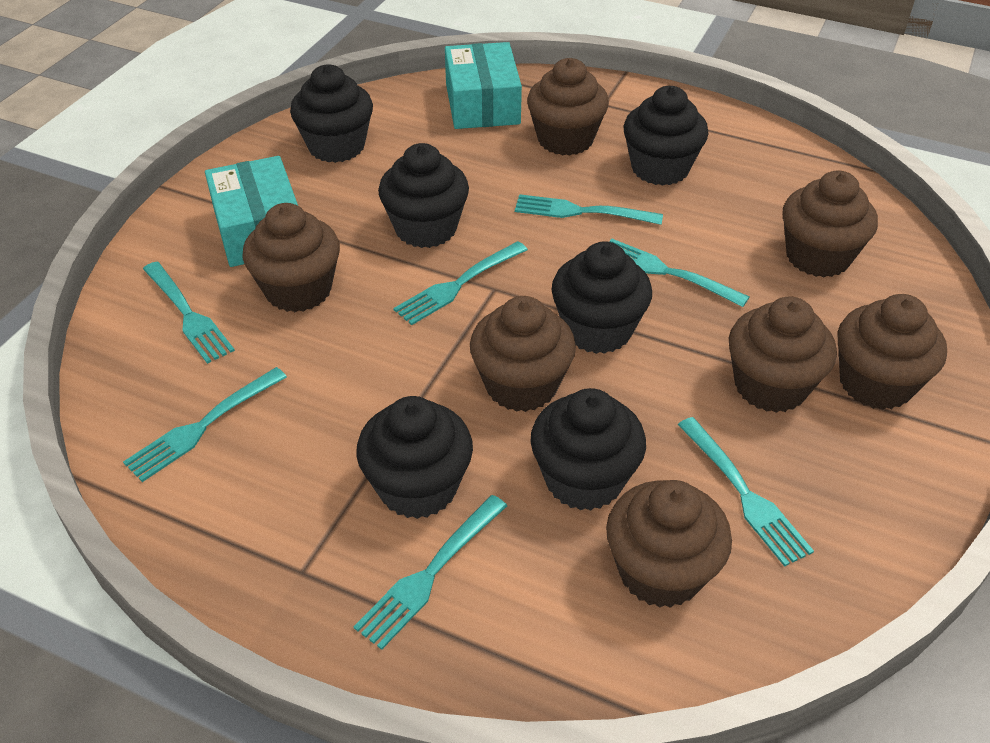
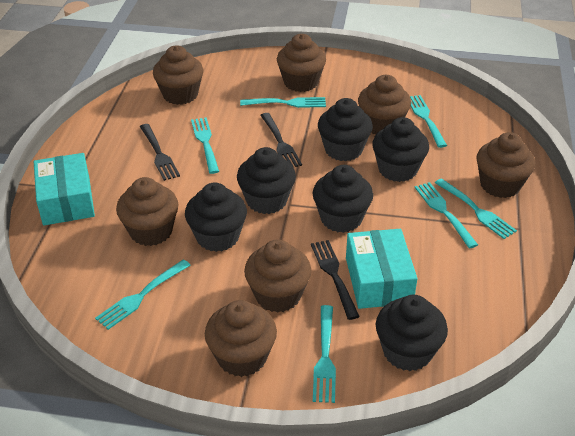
black fork: none = 0 -> [140,124,180,181] [260,113,302,167] [311,240,360,320] = 3

